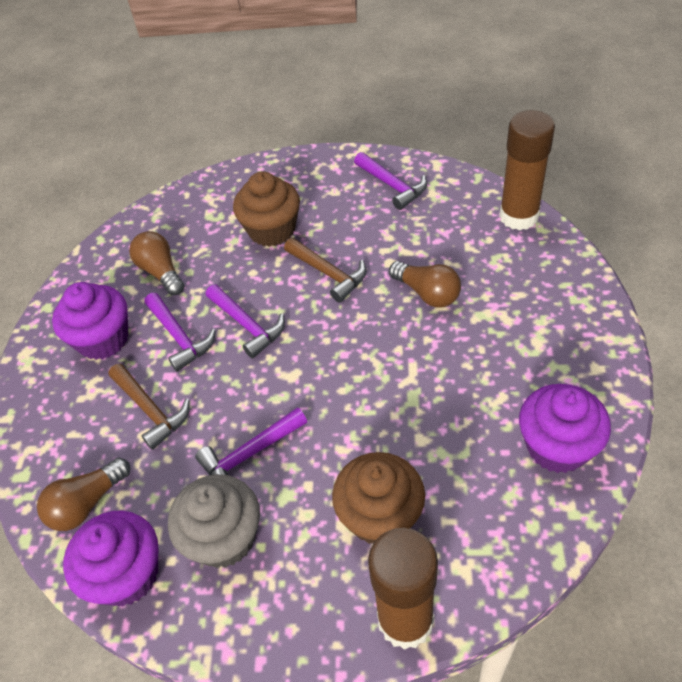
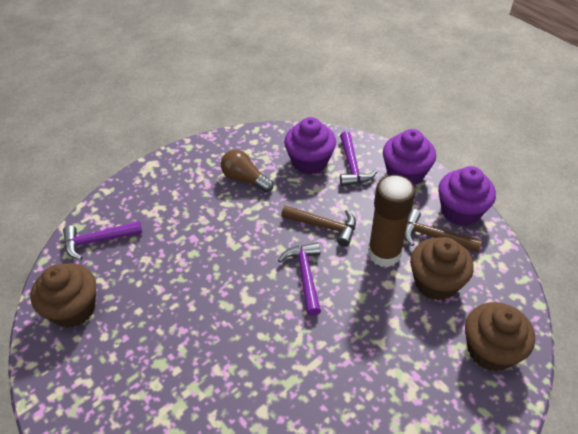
brown cupcake: [233,171,300,247] [332,452,425,544] = 2 -> [31,263,96,328] [410,237,474,301] [465,302,535,371] = 3
brown glue stick: [368,528,438,650] [499,110,555,230] = 2 -> [368,175,415,267] = 1
brown light bulb: [37,458,130,531] [129,231,184,295] [389,261,461,308] = 3 -> [221,150,274,192] = 1
grey cupcake: [168,474,260,568] = 1 -> none = 0
purple hammer: [144,293,216,372] [195,407,307,475] [206,284,285,359] [354,152,427,210] = 4 -> [63,221,142,260] [278,242,321,316] [340,131,378,186] = 3

